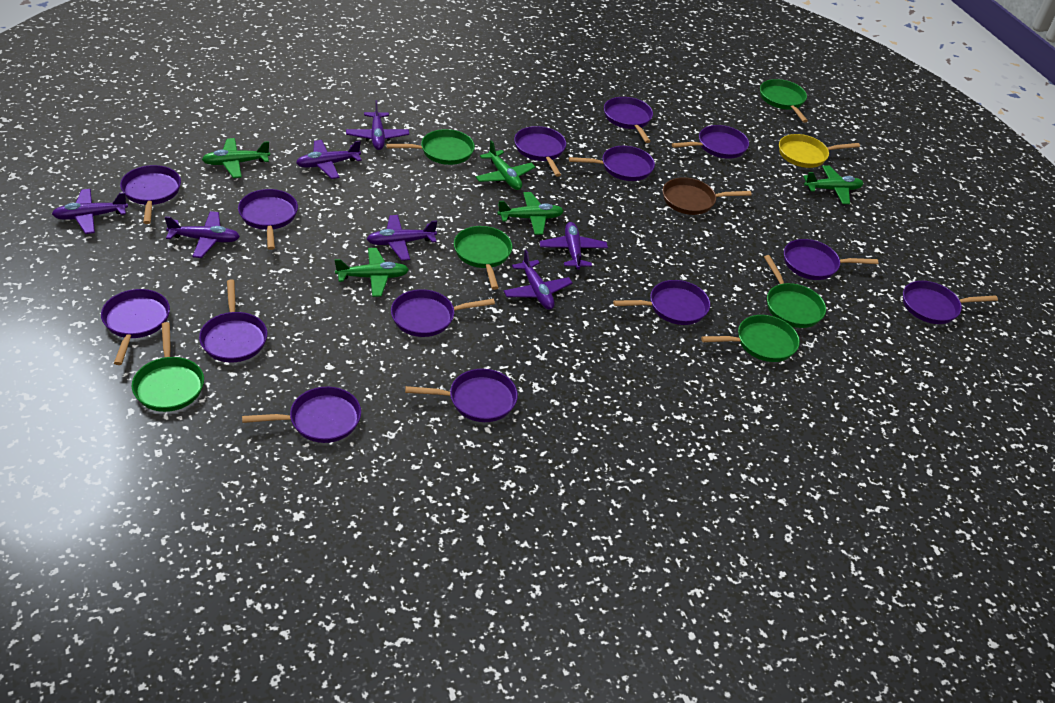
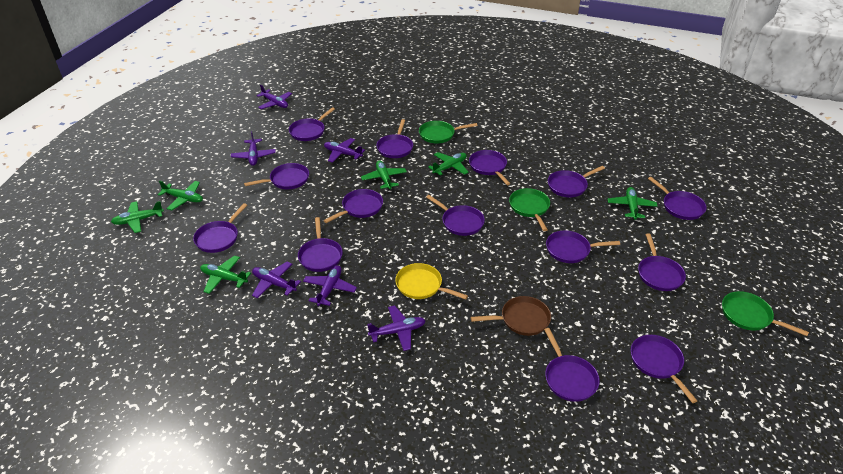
green pan: [132,322,204,412] [386,129,475,165] [454,226,513,290] [701,315,800,362] [760,79,808,123] [764,255,826,328] = 6 -> [419,121,478,143] [509,188,550,231] [722,291,809,336] = 3
green plane: [202,138,270,178] [335,248,409,297] [475,140,535,190] [497,192,564,235] [803,166,864,204] = 5 -> [111,201,164,233] [157,180,203,211] [200,256,251,294] [361,160,407,190] [428,152,469,176] [608,187,657,220] = 6
purple plane: [52,189,128,234] [165,211,240,258] [296,140,362,179] [346,100,409,150] [367,215,437,261] [503,249,573,310] [539,222,608,270] = 7 -> [231,131,276,166] [252,262,301,298] [256,84,292,109] [303,265,357,306] [324,138,365,163] [367,305,426,351] = 6

